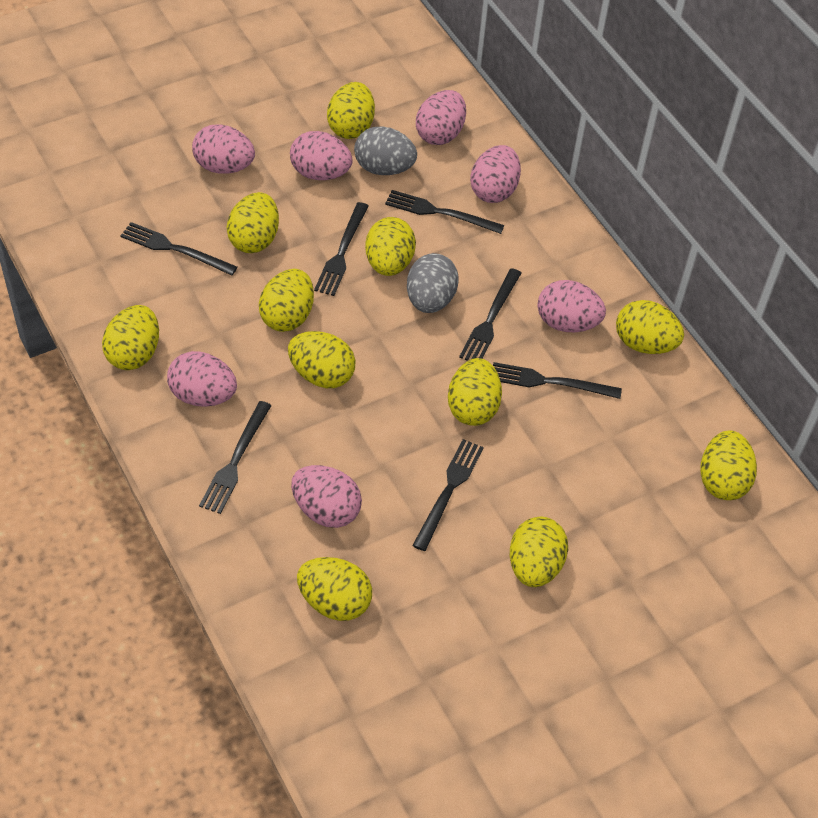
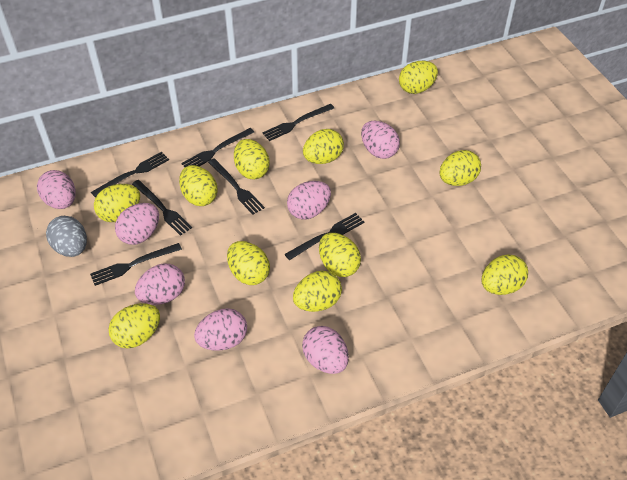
grey egg: [354,126,417,175] [407,253,459,313] = 2 -> [46,216,87,257] = 1

